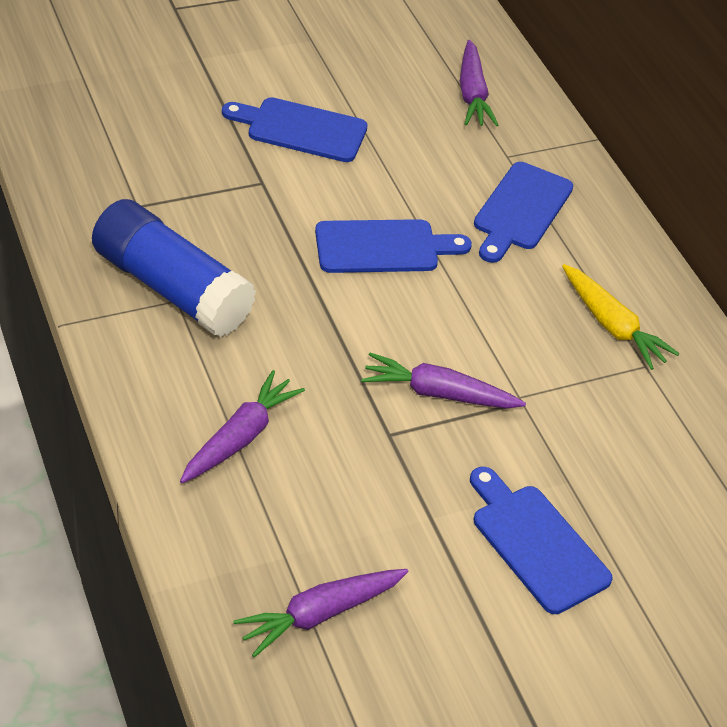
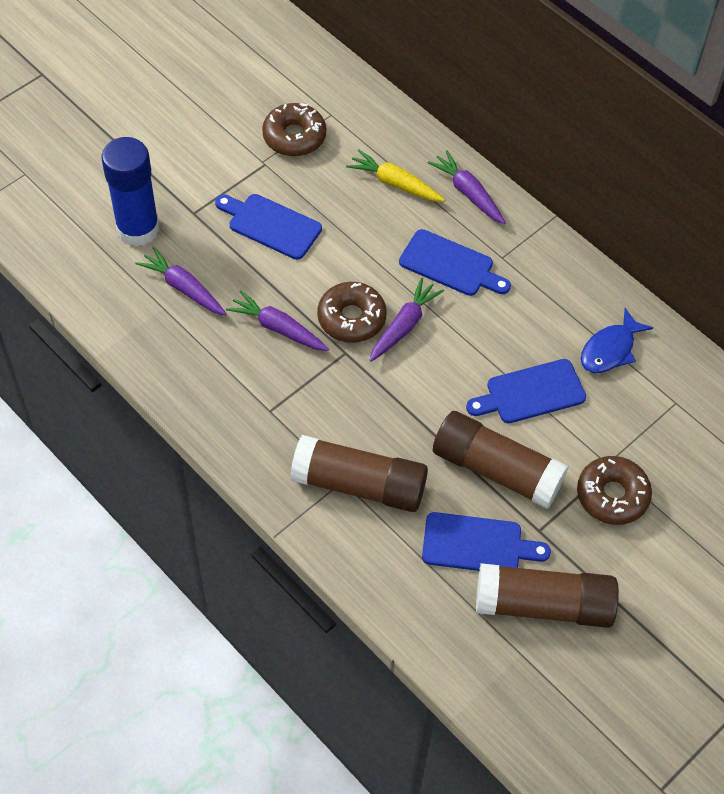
blue fish: none = 0 -> [581,308,653,373] = 1
brown donut: none = 0 -> [262,103,326,156] [317,282,387,343] [577,456,652,525] = 3
brown glue stick: none = 0 -> [290,435,428,512] [433,411,568,509] [476,563,619,628] = 3

